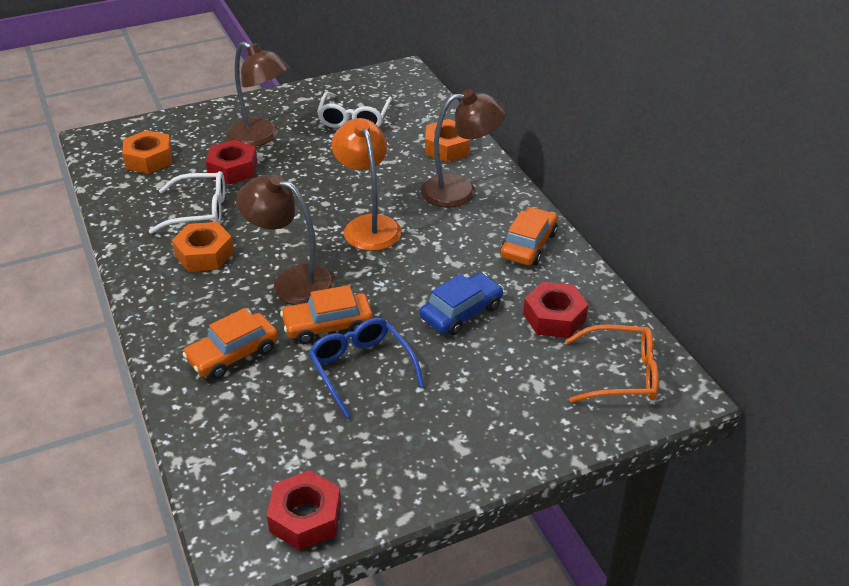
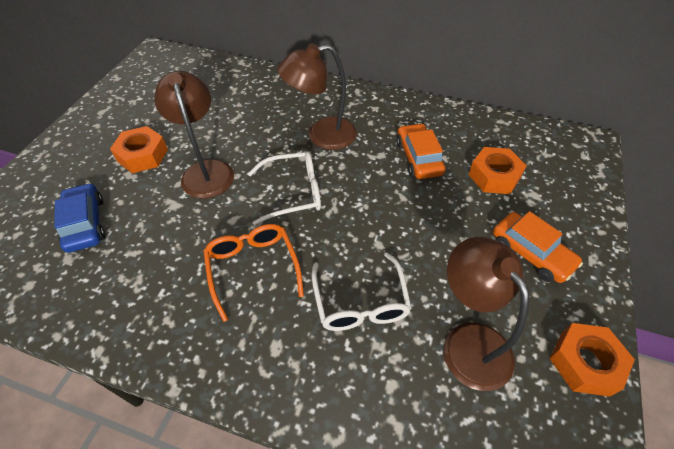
blue glasses: [308,318,424,418] = 1 -> none = 0
orange car: [182,308,278,379] [280,285,373,344] [500,207,558,265] = 3 -> [396,123,445,179] [493,211,583,283] = 2
orange lamp: [332,118,402,251] = 1 -> none = 0
red nut: [206,140,257,185] [267,470,341,551] [523,282,589,338] = 3 -> none = 0

